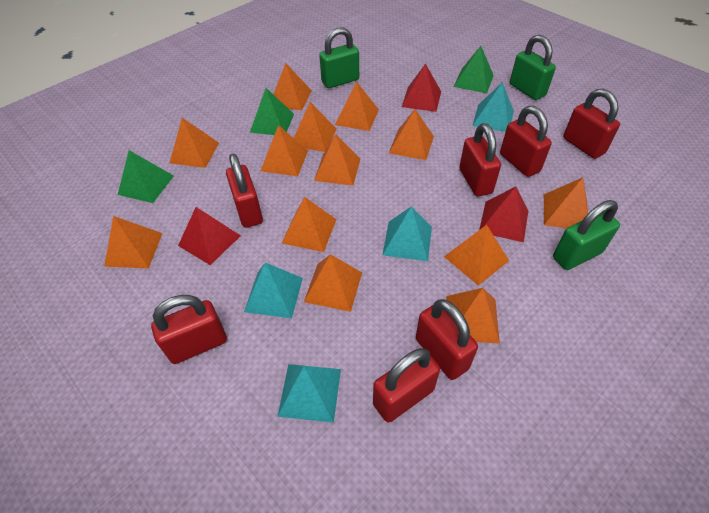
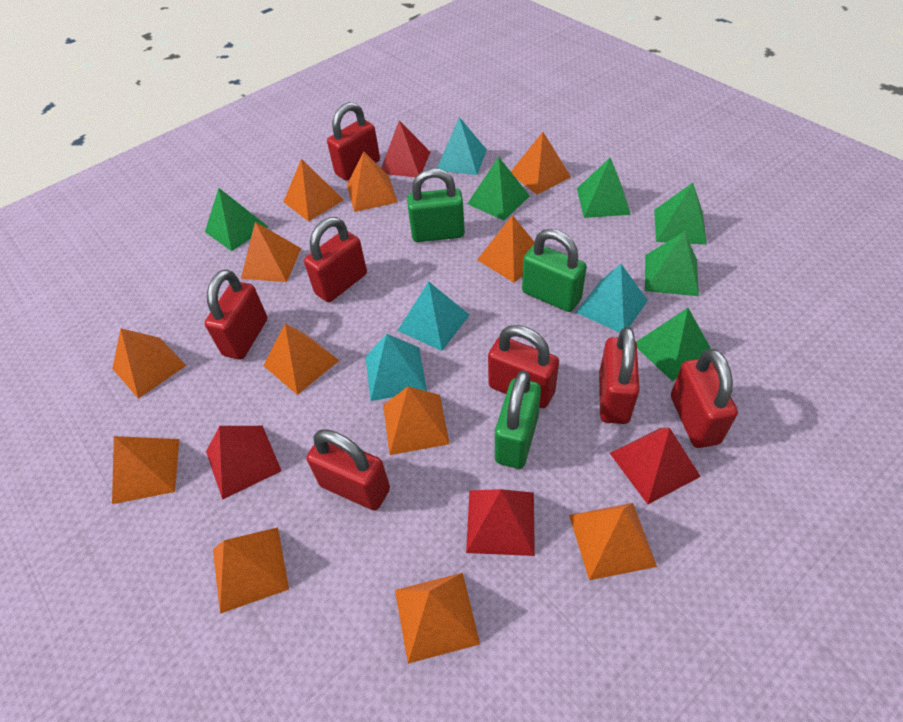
green pyramid: [118,150,174,203] [250,88,294,135] [454,46,494,93] = 3 -> [205,188,268,251] [467,157,530,221] [577,157,631,218] [636,308,711,381] [645,231,699,296] [654,183,707,245] = 6
orange pyramid: [104,216,163,268] [170,118,219,168] [261,125,308,176] [273,63,312,111] [282,197,337,252] [294,102,337,152] [304,254,362,312] [314,134,360,186] [335,82,379,131] [389,109,434,160] [444,225,509,286] [446,288,500,344] [544,177,588,229] = 13 -> [112,328,187,399] [112,436,179,504] [213,527,289,614] [241,222,301,282] [263,324,340,395] [283,159,344,222] [347,151,398,212] [383,386,450,455] [395,573,480,664] [477,215,534,283] [511,132,571,195] [569,503,657,580] = 12
red pyramid: [178,207,241,265] [402,64,441,112] [479,186,528,242] = 3 -> [206,426,281,500] [381,120,430,177] [466,489,535,556] [610,428,701,504] = 4

